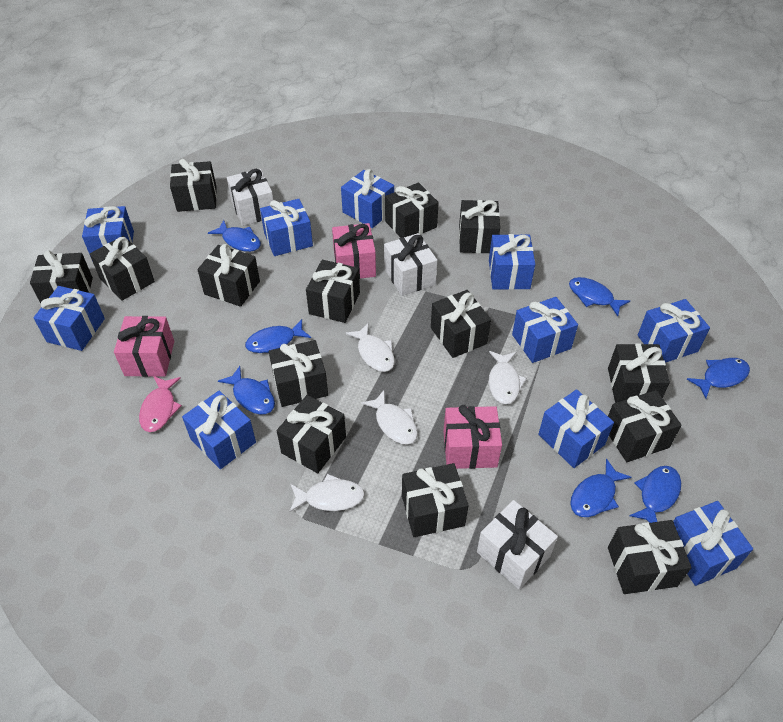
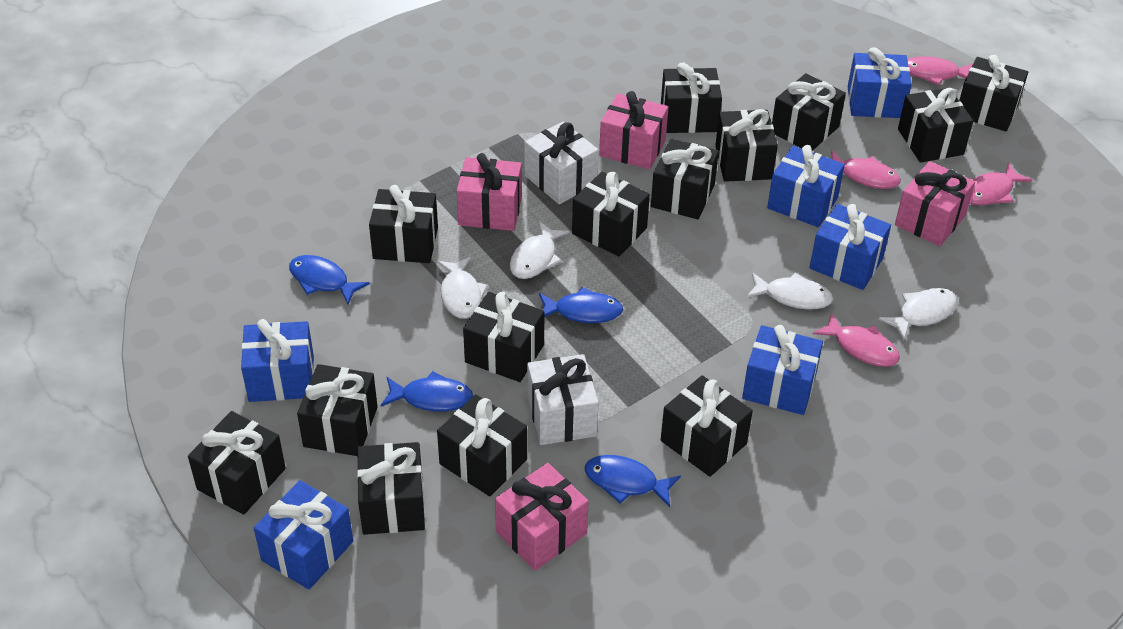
blue fish: [208,220,261,252] [218,366,275,415] [245,319,311,353] [569,277,630,316] [570,459,632,517] [629,466,681,523] [687,358,750,399] = 7 -> [289,255,369,305] [381,371,473,412] [539,287,623,323] [585,455,681,507] = 4
blue gift: [33,286,105,351] [82,206,134,257] [182,391,256,469] [260,199,313,256] [341,169,394,228] [489,234,535,290] [512,297,578,363] [538,389,614,468] [638,299,710,363] [673,501,753,586] = 10 -> [241,319,314,402] [254,480,353,590] [742,325,823,415] [767,145,845,227] [809,204,891,290] [848,47,912,118] = 6
pink fish: [139,376,182,432] = 1 -> [813,312,900,367] [831,150,901,189] [907,56,973,85] [969,162,1032,206] = 4
pink gift: [114,316,174,377] [332,223,376,279] [443,405,502,469] = 3 -> [457,153,522,231] [495,463,589,571] [599,91,668,169] [895,161,975,246] = 4
white gift: [227,169,273,226] [384,233,437,296] [477,500,558,589] = 3 -> [525,122,599,204] [527,354,599,445] = 2

